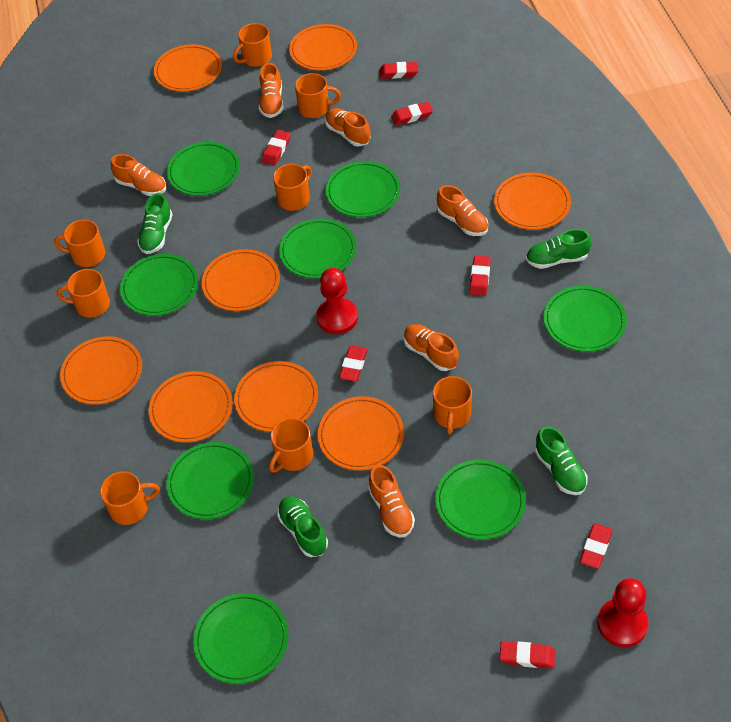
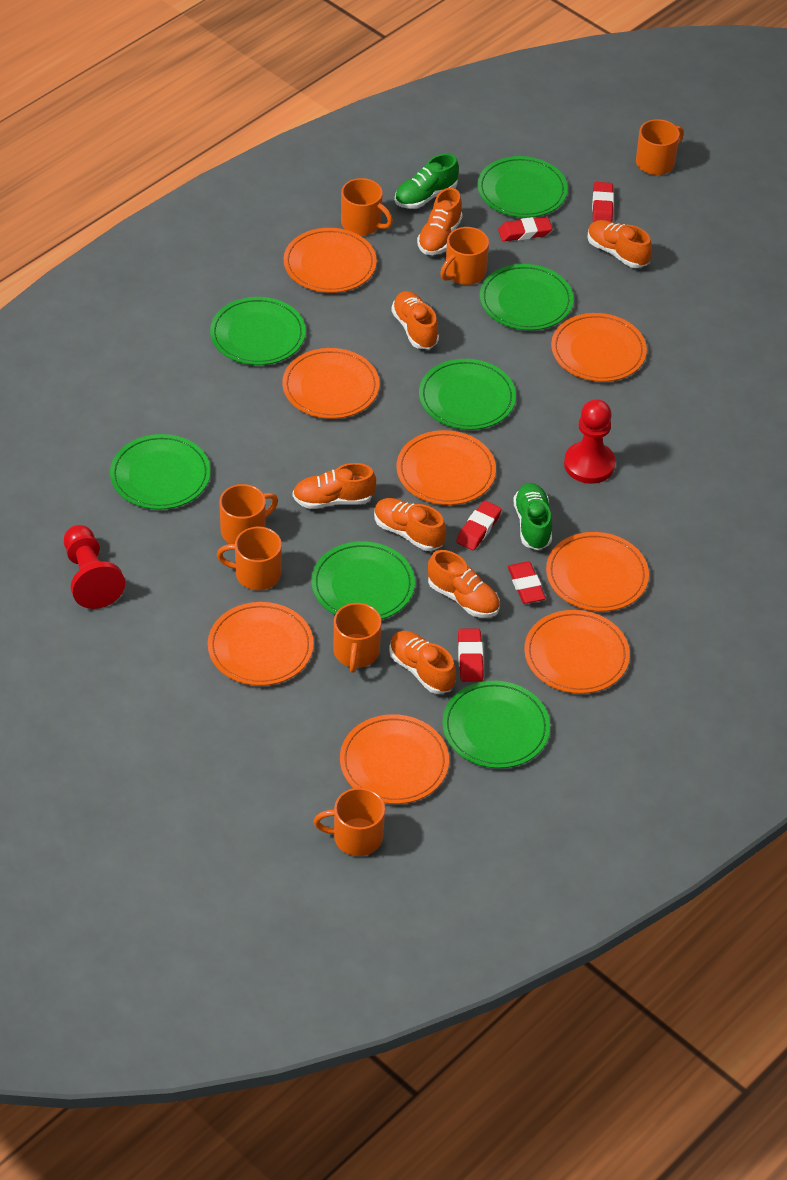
green plate: [120,254,198,316] [166,442,254,519] [167,142,240,196] [193,593,289,684] [279,218,356,278] [326,161,400,217] [435,460,526,540] [543,286,627,352] = 8 -> [110,434,211,510] [210,297,306,365] [311,541,415,620] [419,359,516,430] [442,681,550,768] [477,156,568,218] [480,264,574,330] = 7
green shoe: [137,193,173,254] [277,496,328,557] [526,229,591,269] [535,426,587,495] = 4 -> [395,154,459,209] [513,483,552,550] = 2
orange mug: [54,219,105,267] [57,269,110,318] [100,471,160,525] [233,23,272,67] [269,418,313,473] [273,164,312,211] [295,73,341,118] [433,376,472,434] = 8 -> [217,527,282,590] [219,484,278,544] [314,788,385,856] [334,603,382,673] [341,178,393,235] [440,227,489,285] [636,119,684,175] = 7
orange shoe: [111,154,166,196] [259,63,284,118] [325,108,371,147] [368,465,415,537] [404,324,459,371] [437,185,488,236] = 6 -> [293,463,376,509] [374,498,446,551] [389,631,456,694] [391,291,439,349] [417,188,463,255] [428,550,500,618] [588,220,652,268] = 7
red eraser: [262,130,291,165] [339,346,368,381] [379,62,418,79] [391,102,433,126] [469,256,491,296] [500,641,555,668] [580,523,613,569] = 7 -> [456,500,502,550] [458,629,484,682] [498,217,552,241] [508,561,546,604] [592,182,614,222] = 5

